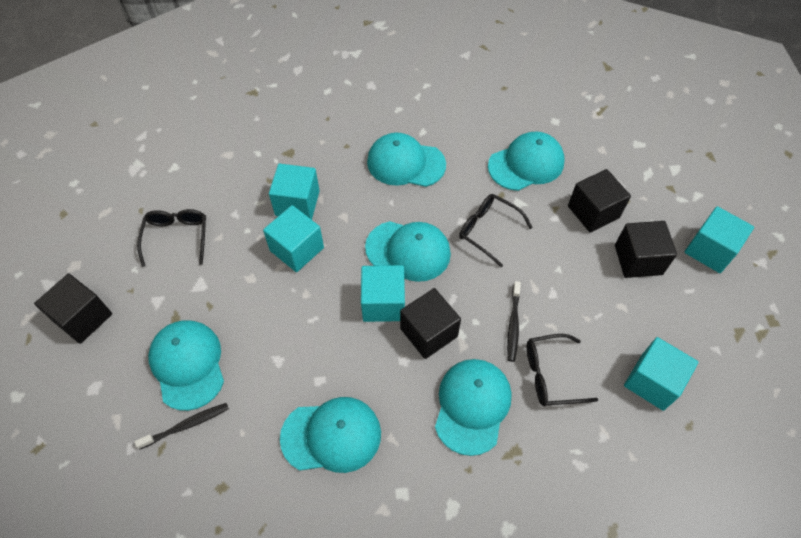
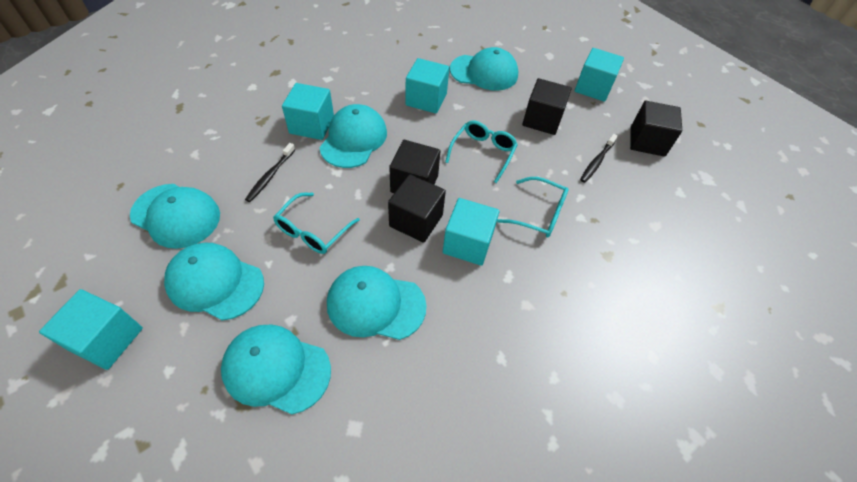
black glasses: [137,209,206,267] [459,194,533,267] [527,334,598,406] = 3 -> none = 0
turquoise glasses: none = 0 -> [273,193,360,254] [445,121,518,183] [497,177,569,238] = 3

